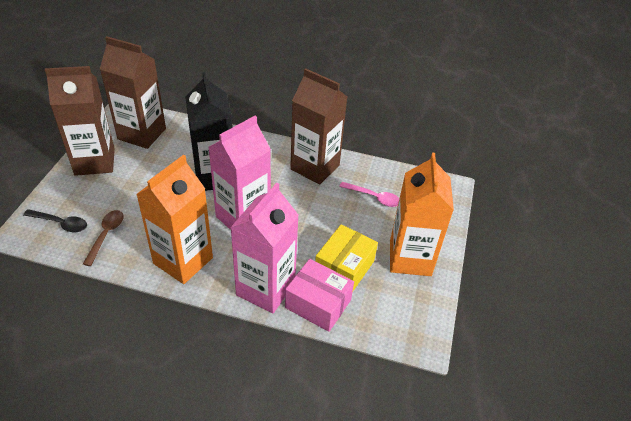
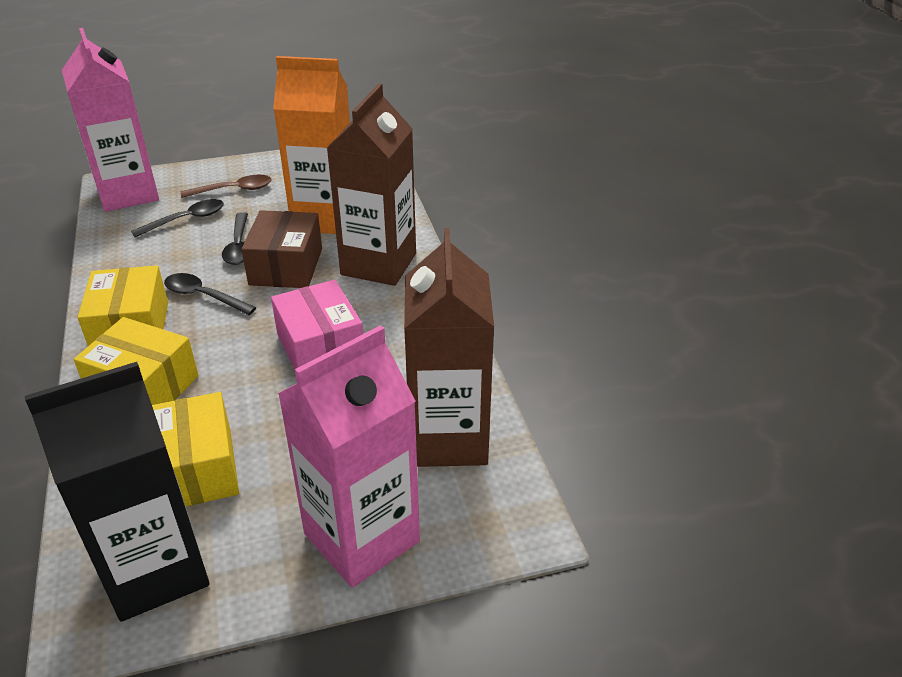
black spoon: [23,209,87,232] = 1 -> [131,199,224,237] [164,273,257,315] [222,212,248,265] = 3
brown box: none = 0 -> [241,210,322,288] = 1
brown carton: [45,66,115,176] [100,36,166,149] [290,68,347,185] = 3 -> [327,83,416,286] [404,228,494,467] = 2
orange carton: [136,155,213,284] [390,153,454,276] = 2 -> [273,56,350,234] = 1
pink spoon: [339,182,400,207] = 1 -> none = 0
yellow box: [315,224,378,291] = 1 -> [74,317,198,405] [77,265,168,346] [152,392,239,506] = 3

